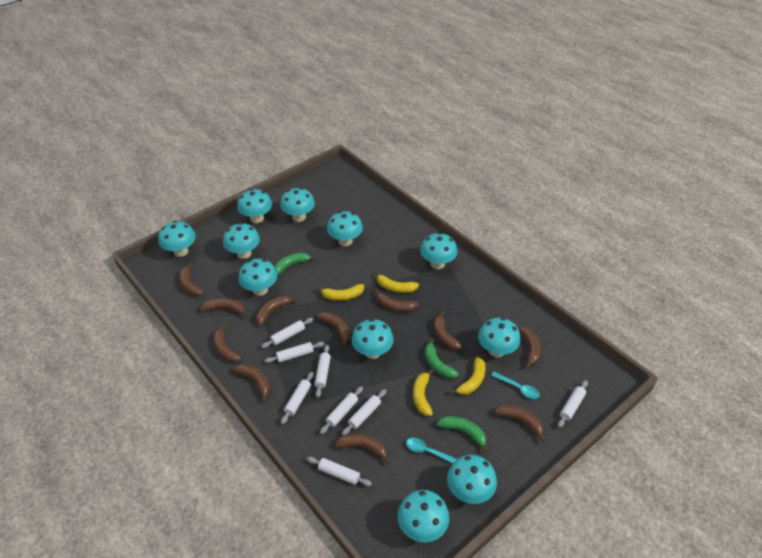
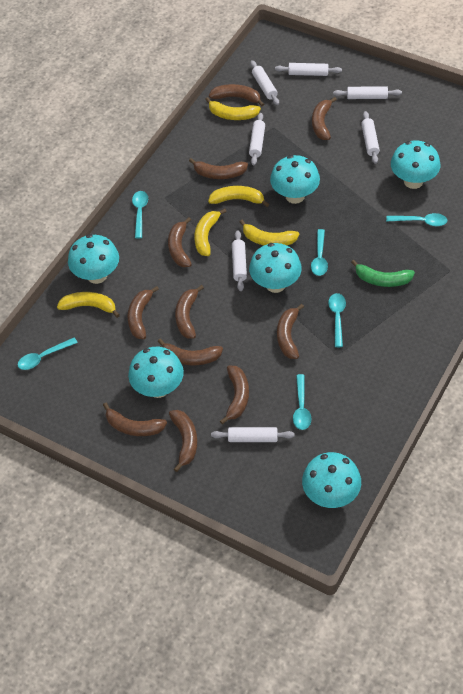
green banana: [274,253,316,275] [425,338,459,378] [437,416,488,452] = 3 -> [351,260,415,287] = 1
turquoise mushroom: [158,221,196,257] [223,223,260,259] [237,189,272,223] [238,259,277,296] [280,188,315,222] [327,211,363,246] [352,319,394,359] [398,490,449,542] [420,232,457,269] [447,455,497,504] [478,317,520,357] = 11 -> [68,234,119,284] [128,347,184,398] [249,243,302,293] [270,155,320,204] [302,452,361,508] [391,141,441,189] = 6
turquoise spoon: [406,438,457,464] [491,372,540,399] = 2 -> [18,337,78,370] [132,191,148,239] [293,374,312,430] [311,229,328,276] [328,293,346,347] [386,213,447,226] = 6
white rolling pin: [261,318,313,348] [265,342,324,363] [281,372,314,424] [307,457,372,486] [314,345,331,398] [320,386,363,434] [342,389,386,435] [558,380,588,428] = 8 -> [211,427,294,442] [232,230,247,291] [249,113,265,165] [250,60,279,105] [275,63,342,76] [333,86,402,99] [361,111,380,164] = 7
yellow banana: [317,284,364,301] [375,271,419,293] [413,369,434,416] [450,357,486,395] = 4 -> [57,292,120,318] [194,209,227,256] [205,97,261,120] [208,186,269,207] [240,220,299,245] = 5

